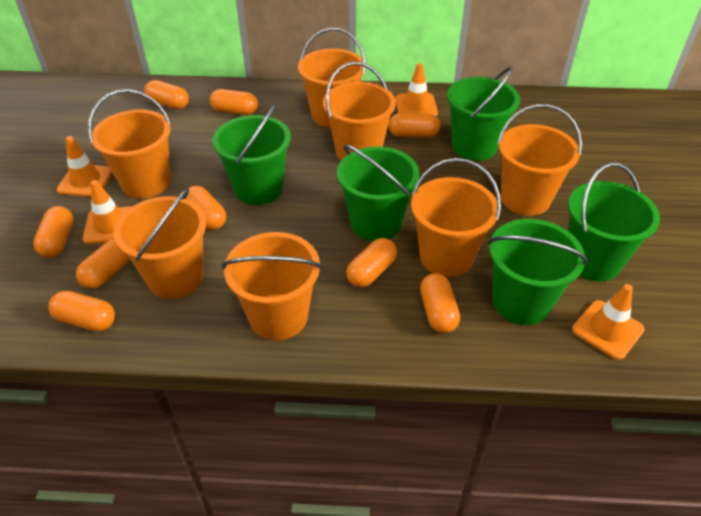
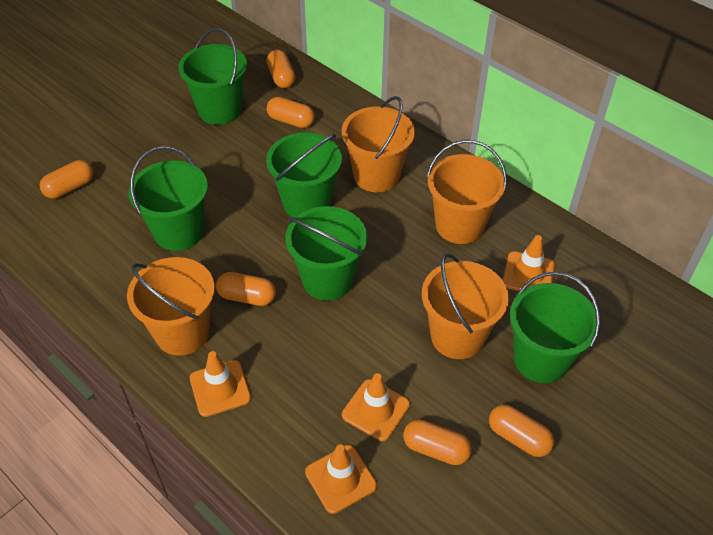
orange bucket: [88,89,171,199] [114,188,206,299] [222,232,322,340] [298,28,366,128] [323,61,396,161] [411,158,501,277] [497,104,582,216] = 7 -> [127,257,215,356] [342,96,415,192] [422,253,509,359] [427,140,507,244] = 4
orange capsule: [33,206,74,258] [48,291,115,332] [76,238,130,289] [144,80,189,109] [185,186,226,230] [210,89,258,115] [346,238,397,288] [388,113,440,138] [420,273,460,333] = 9 -> [40,160,93,199] [216,272,276,306] [267,50,295,88] [267,97,315,128] [403,420,472,465] [489,405,554,457] = 6

